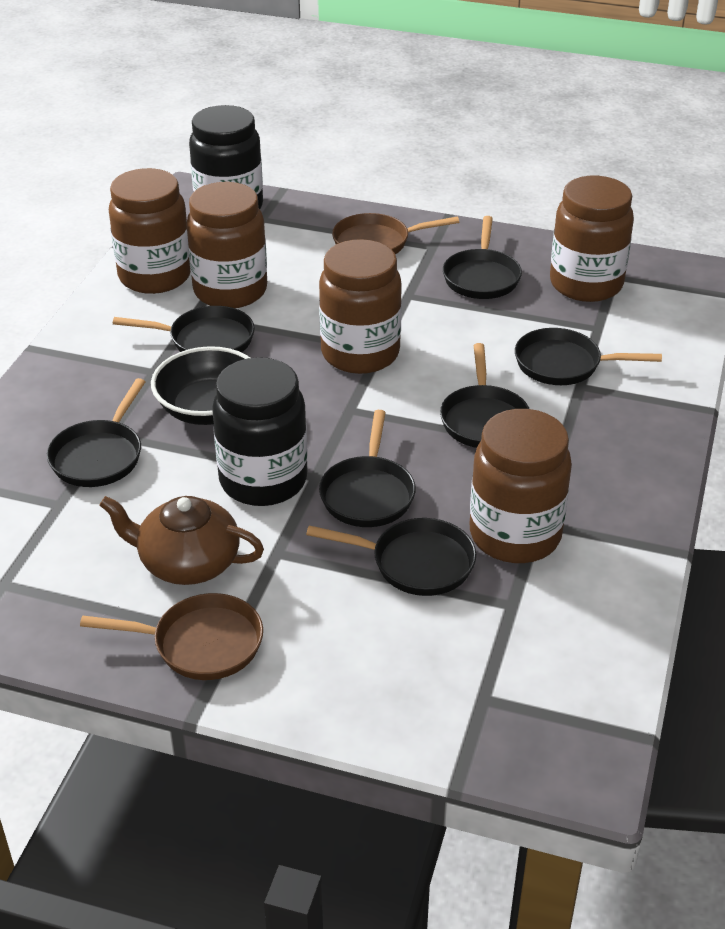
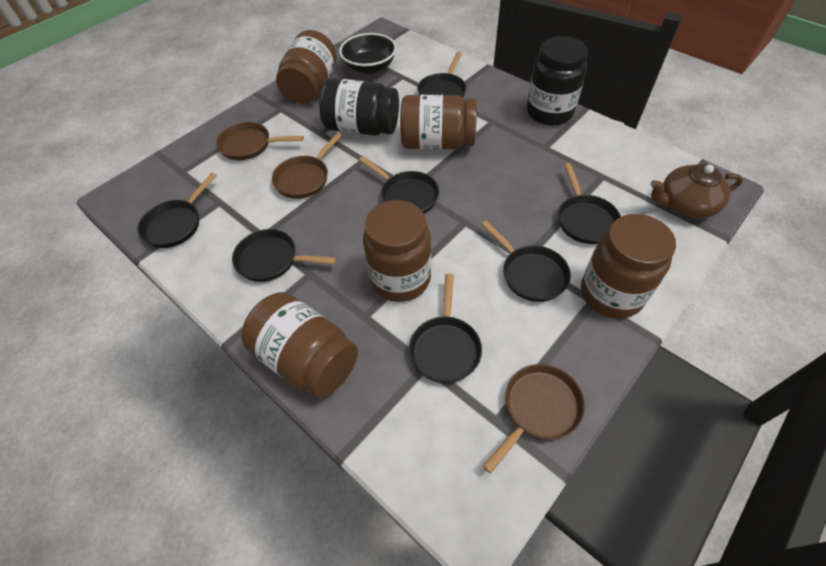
brown pan: [80,593,263,680] [332,213,459,254] = 2 -> [216,122,304,160] [272,132,342,199] [483,364,585,474] = 3

